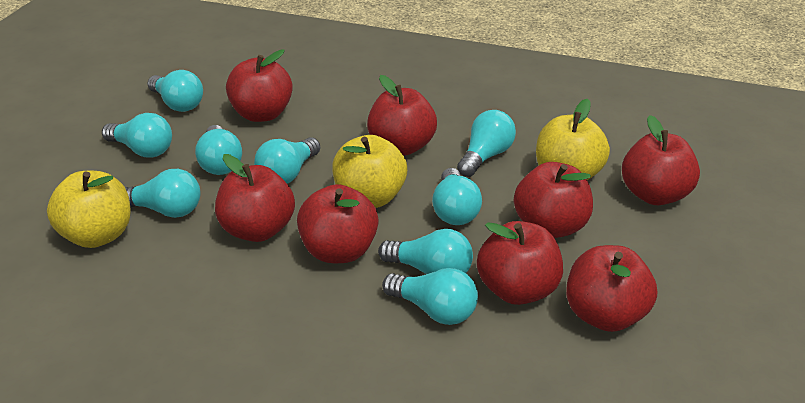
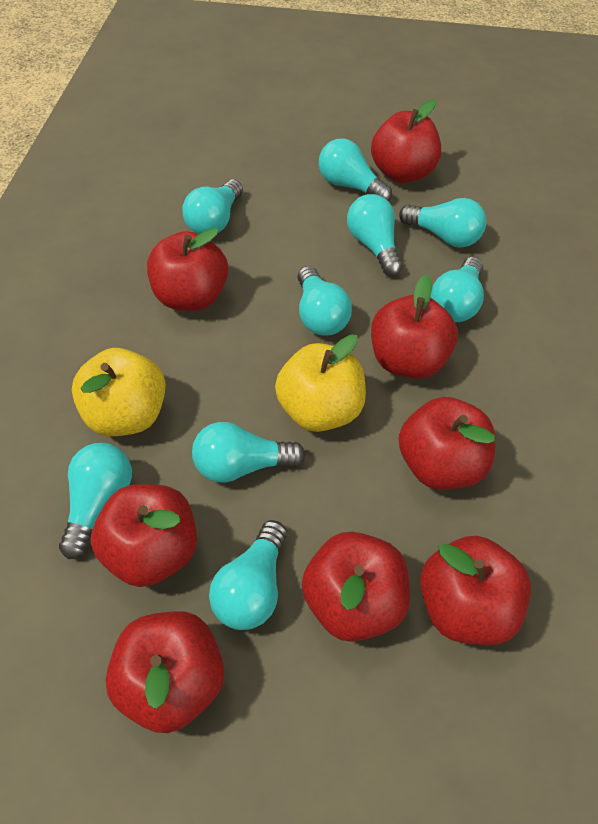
yellow apple: [47,171,131,248] [332,135,407,208] [536,99,610,180] = 3 -> [72,348,166,436] [275,334,366,432] = 2

